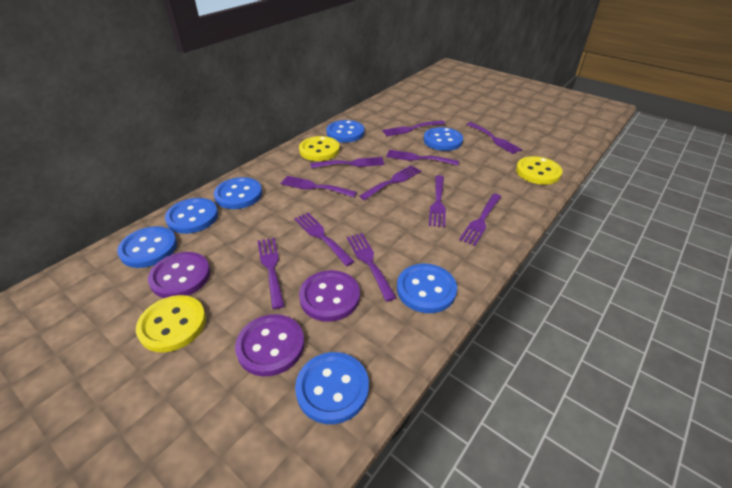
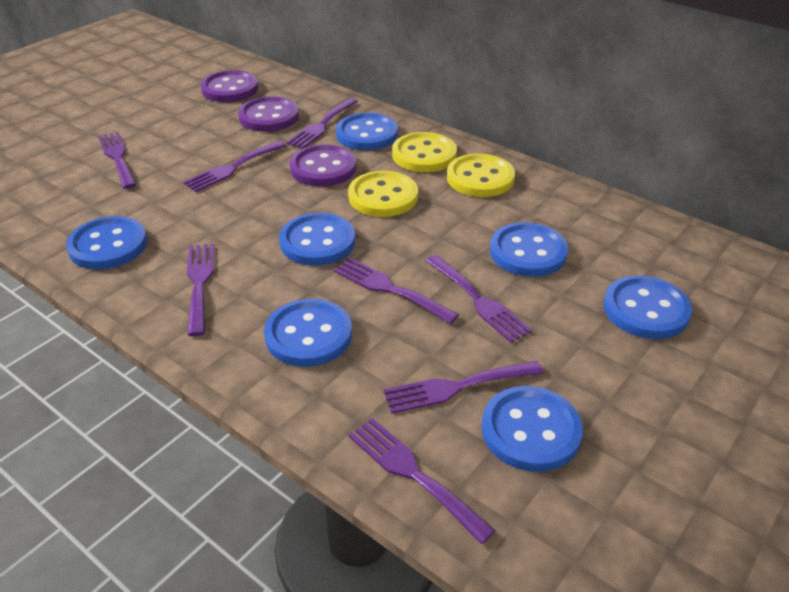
purple fork: [258,238,284,309] [280,176,357,197] [294,213,355,266] [310,157,384,168] [347,233,396,302] [359,165,421,200] [382,120,445,136] [386,150,459,166] [429,175,446,227] [459,194,501,246] [466,122,522,154] = 11 -> [98,132,136,189] [183,141,286,192] [187,243,214,336] [286,98,358,149] [334,258,459,324] [348,418,496,544] [383,361,544,414] [426,255,532,343] = 8

